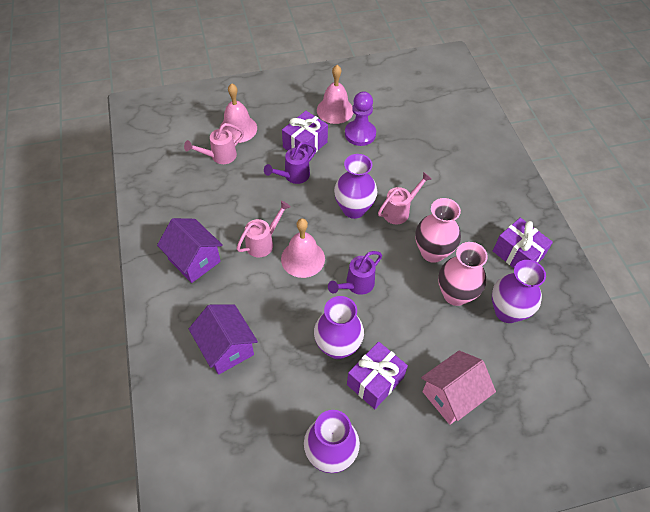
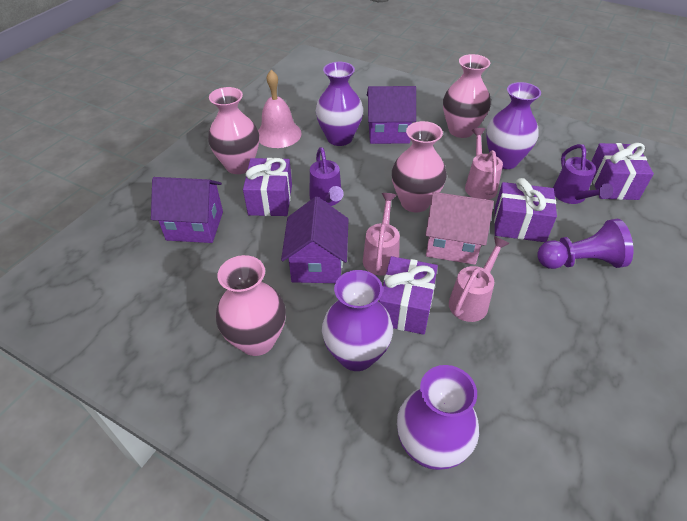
pink bell: [219,83,257,143] [281,218,325,278] [317,65,353,124] = 3 -> [258,70,302,148] = 1
pink vase: [415,198,461,263] [438,242,488,306] = 2 -> [208,87,259,174] [216,255,286,356] [392,121,447,212] [443,54,491,138] = 4
purple gift: [282,111,328,157] [347,341,408,409] [493,218,553,268] = 3 -> [243,158,292,216] [379,256,438,335] [494,178,557,242] [591,143,654,200] = 4
purple house: [157,218,223,283] [189,304,258,375] = 2 -> [151,177,223,243] [281,197,349,283] [367,86,416,144] = 3

